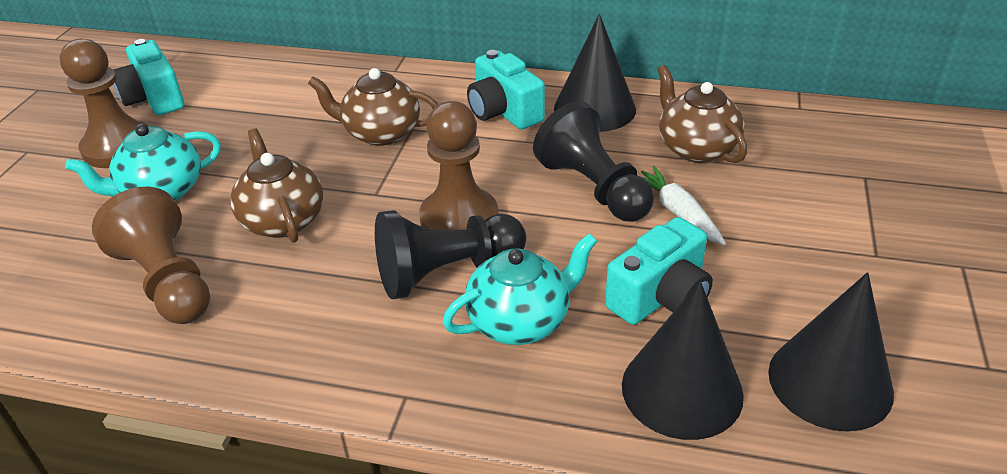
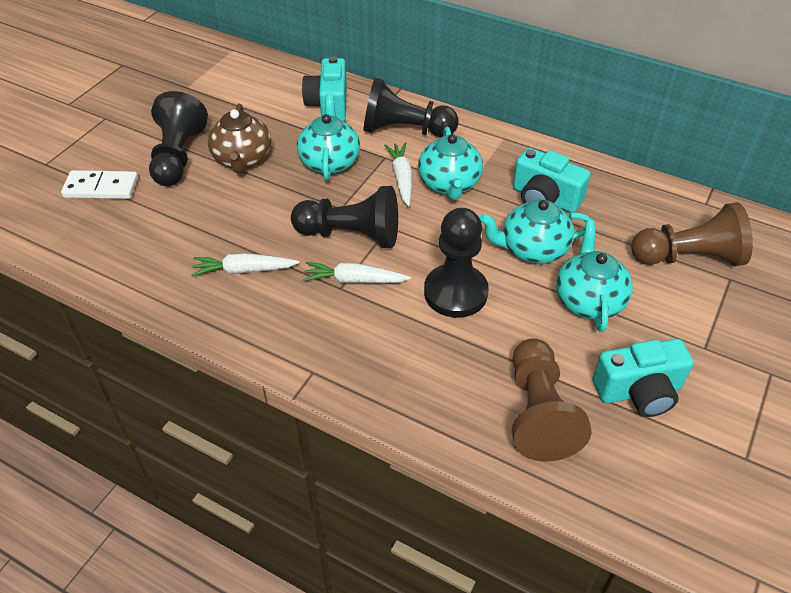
black cone: [554,14,636,132] [622,281,744,440] [768,272,894,432] = 3 -> none = 0
black pawn: [375,210,526,299] [533,101,654,222] = 2 -> [149,91,208,186] [291,186,398,248] [363,78,459,137] [424,208,489,318] = 4
brown pawn: [60,39,148,168] [92,187,210,324] [419,101,498,230] = 3 -> [512,339,592,462] [631,202,753,266] = 2
brown teapot: [230,128,323,243] [308,68,438,146] [657,65,747,163] = 3 -> [208,103,271,173] = 1
turquoise teapot: [65,124,221,201] [443,233,597,345] = 2 -> [297,93,360,181] [418,127,483,200] [479,199,592,264] [556,220,633,332] = 4
white carrot: [641,166,726,245] = 1 -> [191,253,299,277] [302,262,411,283] [384,142,412,206] = 3
white domino: none = 0 -> [61,170,138,199] = 1

